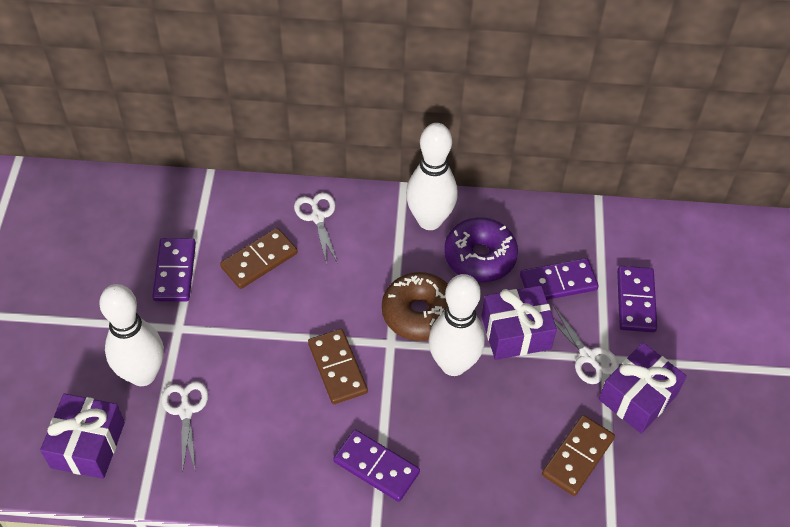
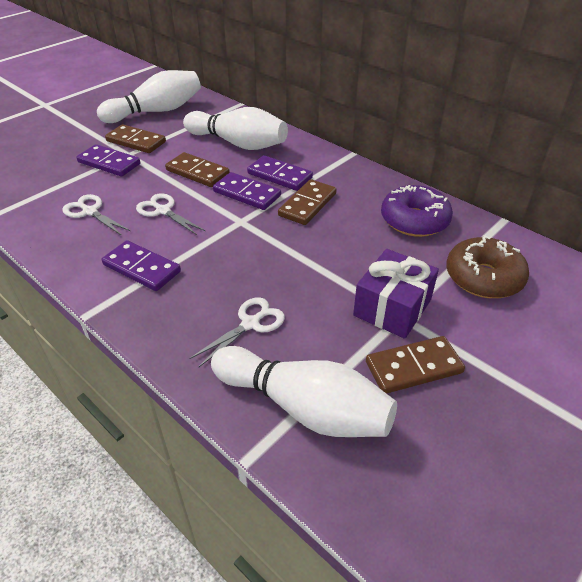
brown domino: [220,228,298,289] [308,329,368,404] [542,415,615,496] = 3 -> [105,124,166,153] [165,152,230,187] [278,179,337,225] [366,336,465,394] = 4
purple gift: [40,393,125,479] [481,285,557,360] [599,343,687,434] = 3 -> [353,249,439,339] = 1

